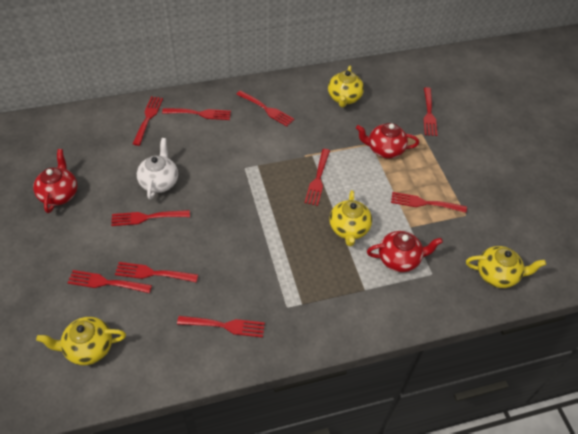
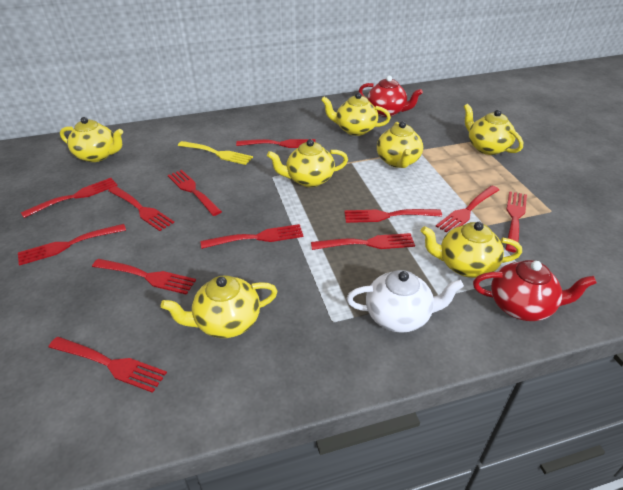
red fork: [67,270,152,293] [111,210,190,226] [115,262,198,282] [133,96,163,146] [162,108,231,120] [177,316,265,337] [236,90,294,126] [305,149,330,206] [391,192,467,213] [423,87,437,136] = 10 -> [18,224,126,266] [21,178,118,218] [49,337,167,393] [92,259,196,295] [108,186,174,231] [168,170,222,216] [201,224,303,249] [236,139,315,148] [311,233,415,250] [344,209,442,223] [436,185,499,232] [506,191,527,252] = 12
red teapot: [33,149,78,213] [356,123,419,158] [367,231,443,272] = 3 -> [359,76,423,117] [473,260,597,321] = 2
yellow fork: none = 0 -> [178,141,253,165] = 1
yellow teapot: [36,317,126,365] [328,66,364,107] [329,190,372,246] [466,246,546,288] = 4 -> [60,117,123,162] [161,275,277,338] [267,139,348,187] [321,93,391,136] [377,121,423,168] [421,222,522,278] [464,104,523,155] = 7

